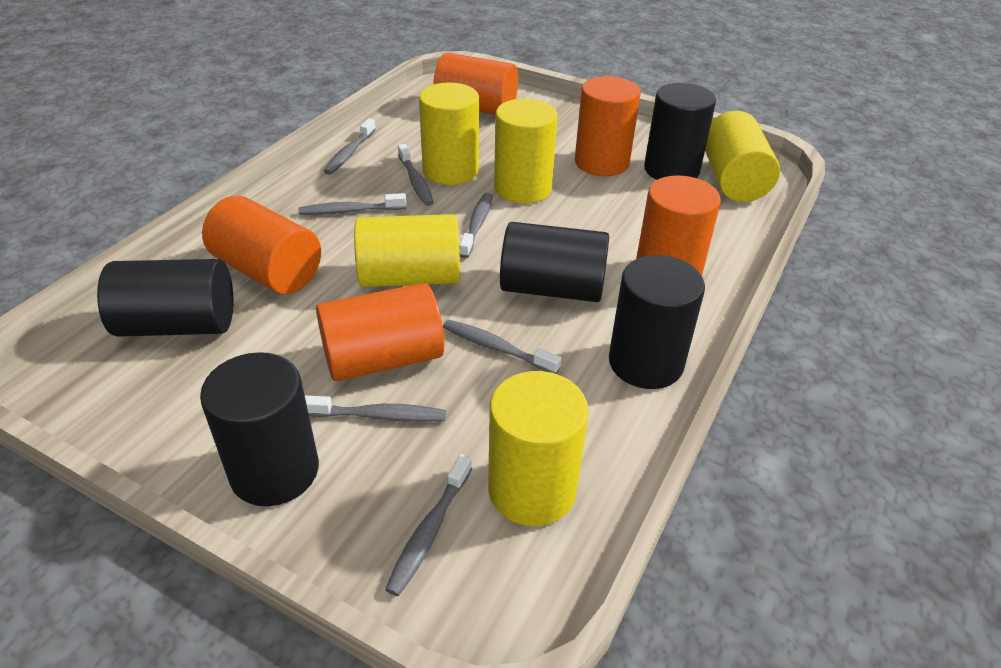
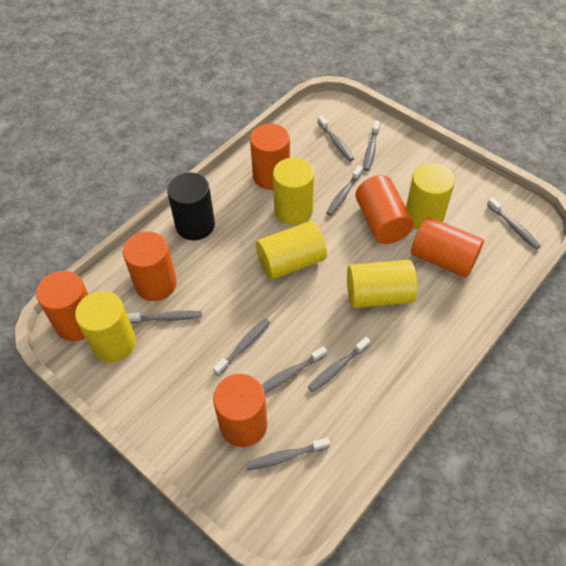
black cylinder: [97,259,233,337] [200,352,319,506] [500,222,609,302] [609,255,705,389] [644,83,716,180] = 5 -> [167,173,215,240] = 1
grey toothbrush: [299,193,406,215] [305,395,446,422] [324,119,376,175] [385,454,472,596] [398,144,434,206] [443,320,562,374] [459,193,493,258] = 7 -> [127,311,202,323] [213,318,270,376] [246,437,330,471] [262,346,327,393] [308,337,370,392] [318,115,354,161] [326,165,363,216] [364,120,380,171] [487,197,541,249] = 9
orange cylinder: [202,196,321,294] [316,283,445,381] [433,52,518,115] [575,76,641,176] [636,175,721,275] = 5 -> [36,271,89,341] [123,231,177,301] [213,374,267,447] [250,124,290,190] [355,175,414,244] [411,217,484,278] = 6

